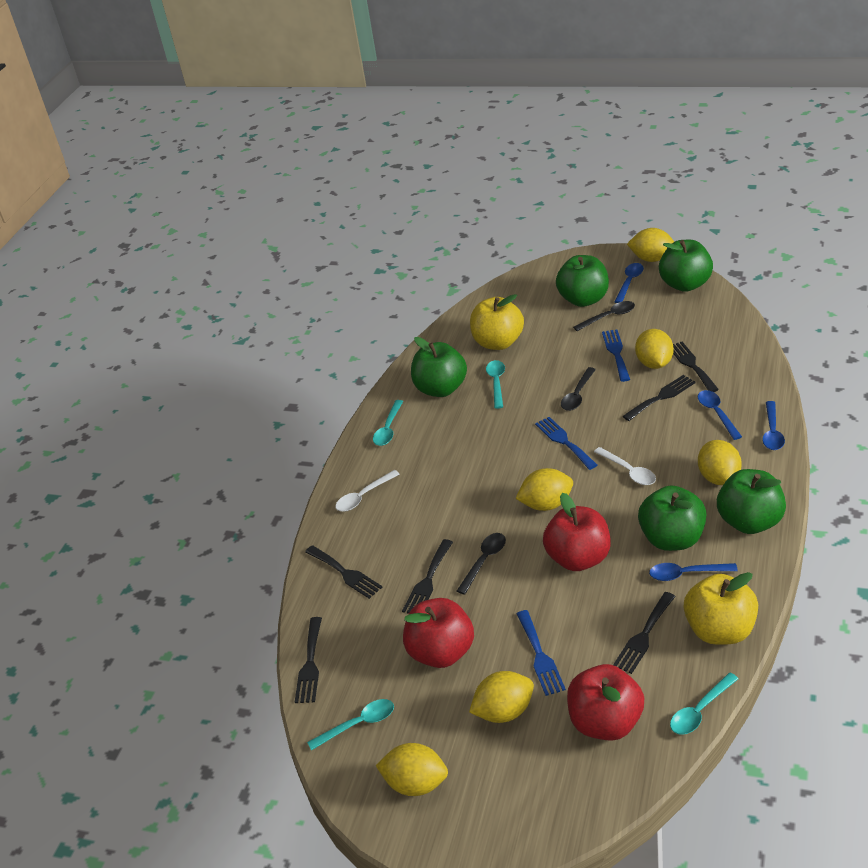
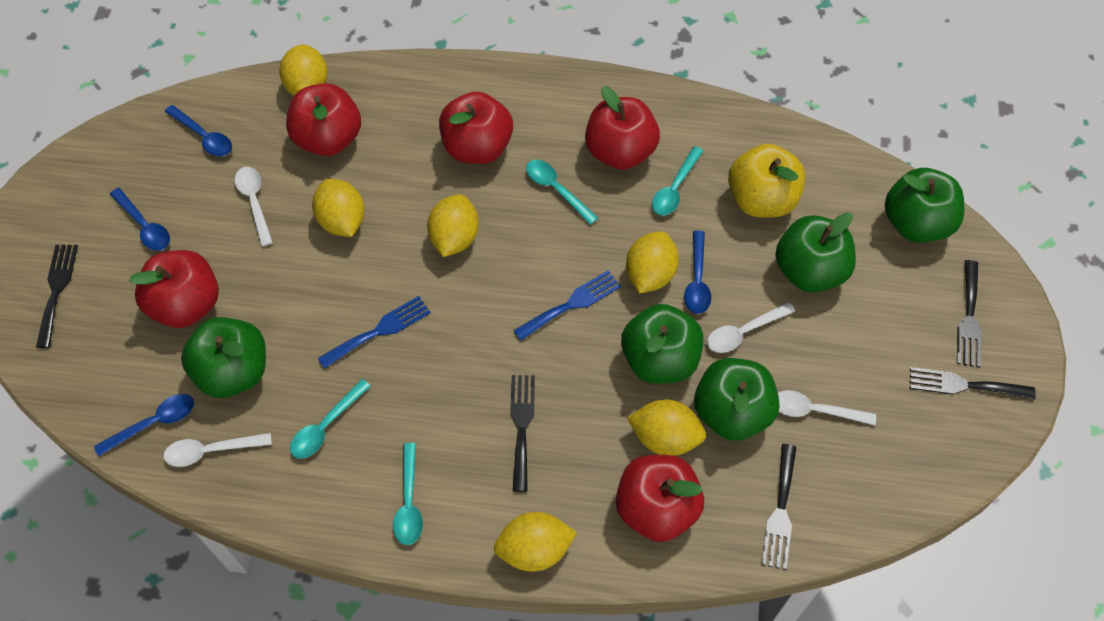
black fork: [295,617,322,703] [305,545,382,599] [402,539,453,614] [613,592,676,674] [622,375,696,421] [673,342,719,392] = 6 -> [36,245,78,348] [510,375,535,492] [761,444,797,570] [910,367,1036,400] [957,260,981,367] = 5
black spoon: [457,533,506,595] [561,367,596,411] [573,301,635,331] = 3 -> none = 0
blue fork: [517,610,566,696] [535,417,597,470] [602,329,630,382] = 3 -> [318,296,431,369] [513,270,621,341] = 2
red apple: [403,598,474,668] [543,493,610,571] [567,664,644,741] = 3 -> [129,250,219,328] [286,83,361,156] [439,91,513,164] [585,86,660,170] [616,455,704,542] = 5
white spoon: [335,470,400,512] [594,447,656,485] = 2 -> [163,433,272,467] [235,167,273,246] [707,302,795,353] [778,390,876,425] = 4
yellow apple: [470,294,524,350] [683,572,758,645] = 2 -> [728,144,805,218] = 1

